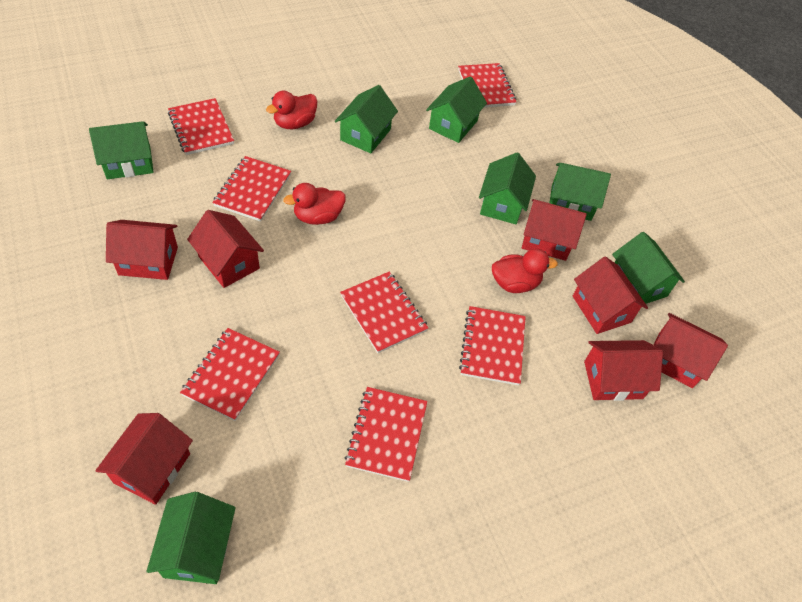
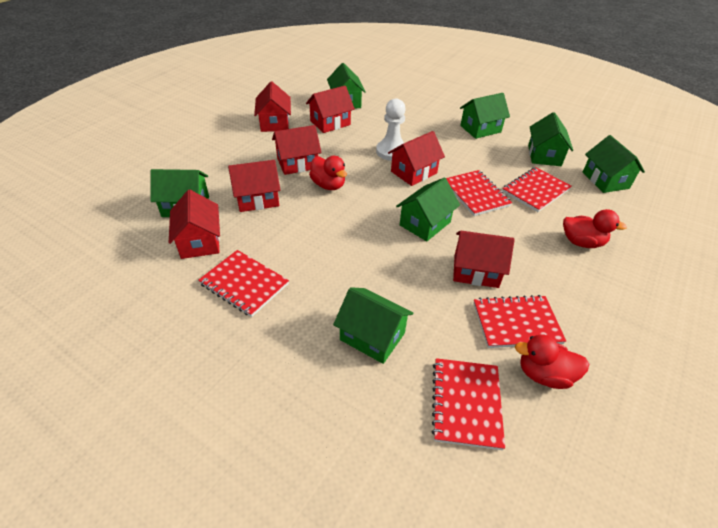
red notebook: [168,98,234,155] [180,328,280,421] [212,156,291,222] [340,271,428,353] [345,387,427,482] [458,63,517,108] [459,306,526,385] = 7 -> [198,250,289,317] [432,358,505,450] [446,170,512,216] [473,295,566,348] [502,167,572,212] = 5
white pawn: none = 0 -> [376,99,406,161] = 1

